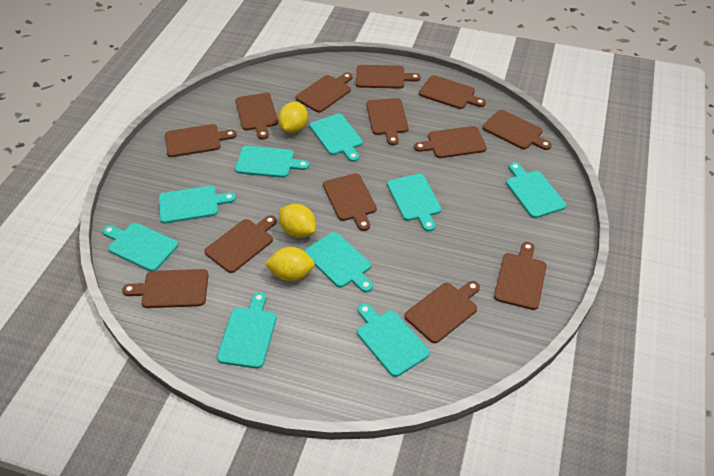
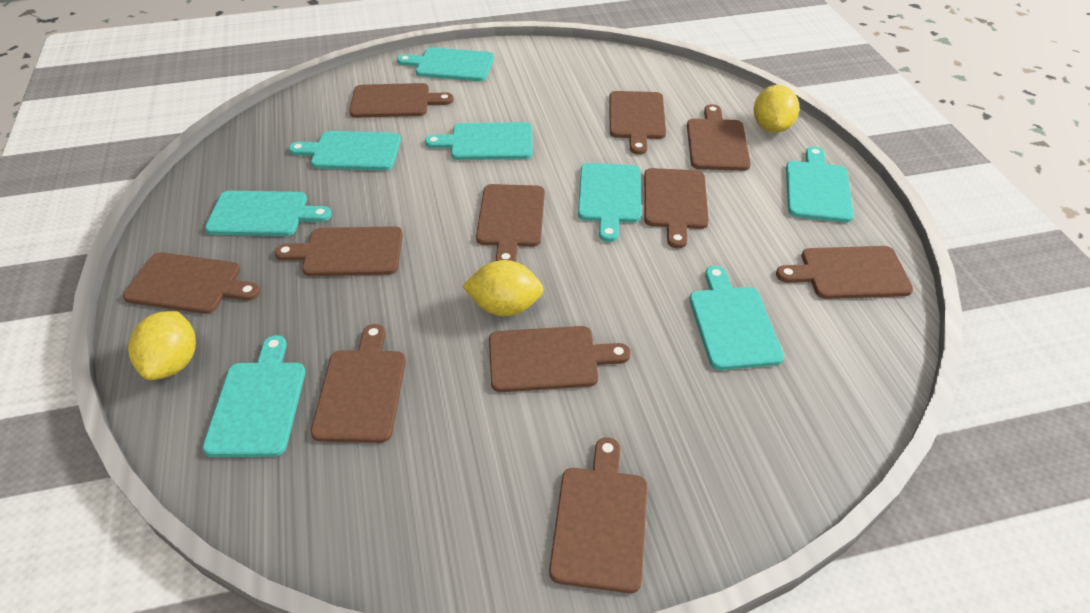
brown cutting board: [122,269,208,308] [165,124,237,157] [204,215,277,273] [236,93,278,140] [296,73,353,113] [323,173,377,231] [356,65,421,89] [366,98,409,146] [404,281,480,343] [414,126,487,158] [419,75,486,109] [482,110,552,150] [494,242,547,310] = 13 -> [123,252,260,314] [275,226,403,276] [311,324,406,443] [350,83,454,118] [476,184,545,262] [489,326,631,392] [549,437,647,593] [609,91,666,155] [644,168,709,248] [687,104,751,171] [776,246,913,299] = 11
turquoise cutting board: [103,223,178,271] [159,186,236,224] [217,292,277,369] [235,146,309,178] [304,232,373,292] [310,114,363,162] [357,303,430,377] [387,174,441,232] [506,162,566,218] = 9 -> [202,335,305,457] [205,191,332,236] [289,131,401,171] [397,47,494,81] [425,122,532,160] [578,163,641,242] [689,266,784,370] [786,146,853,223] = 8

